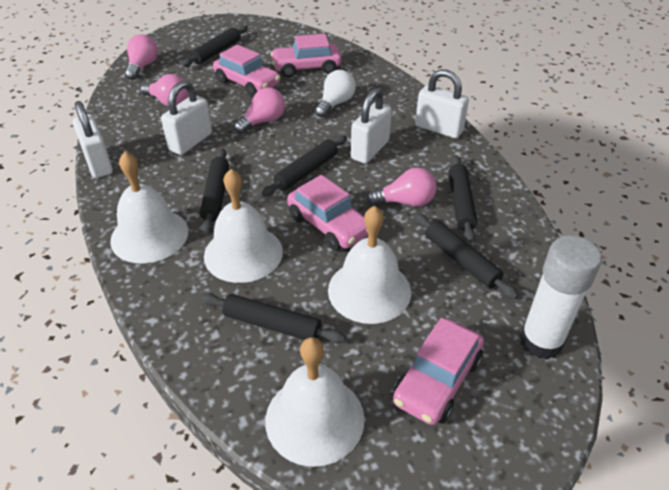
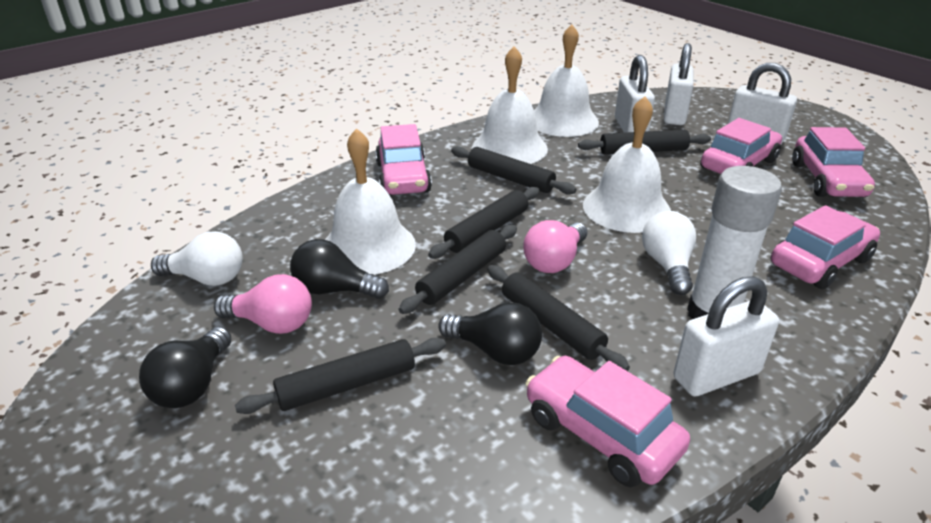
black light bulb: none = 0 -> [139,327,232,408] [290,239,389,299] [438,302,542,365] = 3
pink car: [213,45,281,97] [271,34,341,77] [287,175,368,251] [393,318,484,425] = 4 -> [375,124,432,195] [526,356,690,487] [700,118,782,174] [770,205,880,289] [792,127,875,197] = 5
pink light bulb: [125,34,158,80] [141,74,188,107] [234,87,285,134] [366,168,437,207] = 4 -> [214,274,312,334] [523,220,587,273] = 2
white light bulb: [315,70,356,118] = 1 -> [151,231,243,286] [642,211,696,295] = 2

